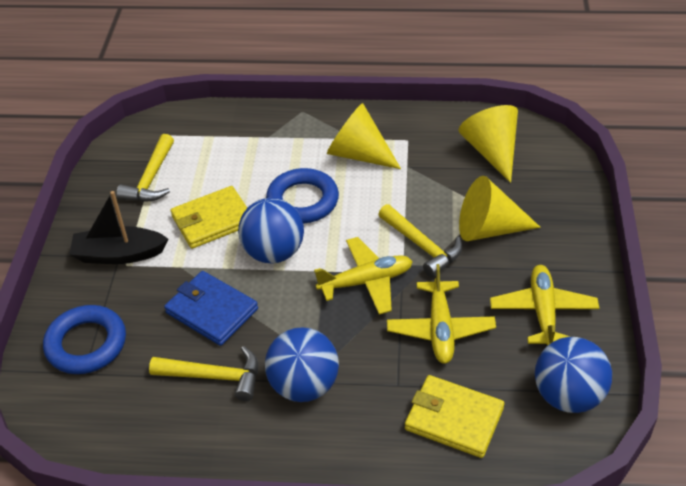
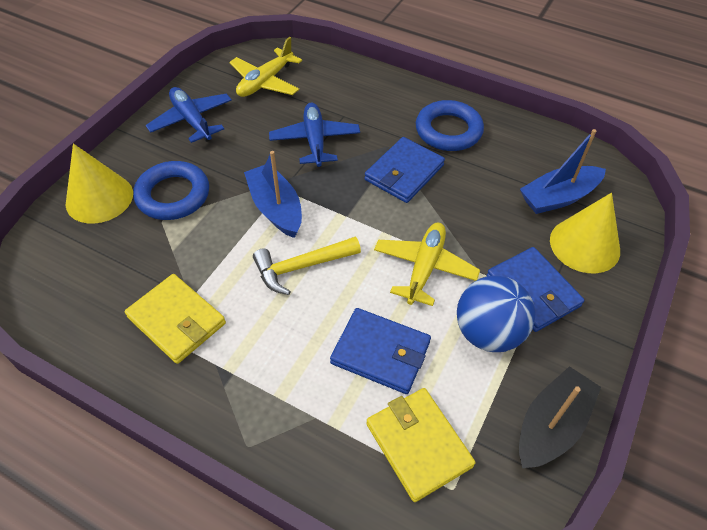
blue ball: [238,198,304,263] [265,327,339,402] [535,337,612,413] = 3 -> [457,275,536,352] = 1
blue boat: none = 0 -> [244,151,302,238] [520,129,606,214] = 2
blue plane: none = 0 -> [146,87,232,143] [269,103,360,167] = 2
blue wallet: [164,271,258,346] = 1 -> [330,308,431,394] [365,137,445,203] [487,247,584,332] = 3
yellow cone: [327,103,401,169] [459,105,518,183] [459,176,541,241] = 3 -> [65,143,133,224] [550,193,620,274] = 2
yellow hammer: [117,134,174,202] [149,346,258,401] [378,204,462,277] = 3 -> [253,237,361,295] = 1
yellow plane: [314,237,413,314] [387,264,496,364] [490,265,599,347] = 3 -> [230,37,302,97] [374,222,480,306] = 2

